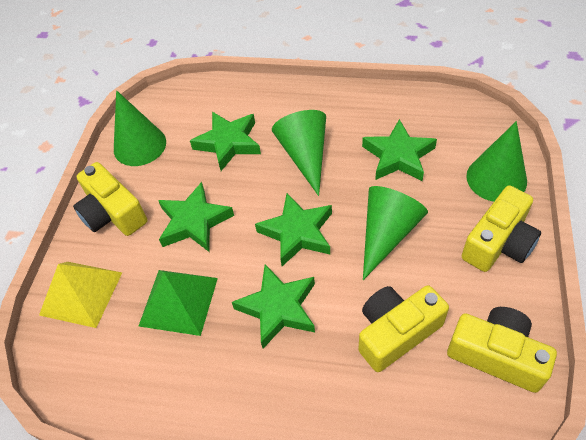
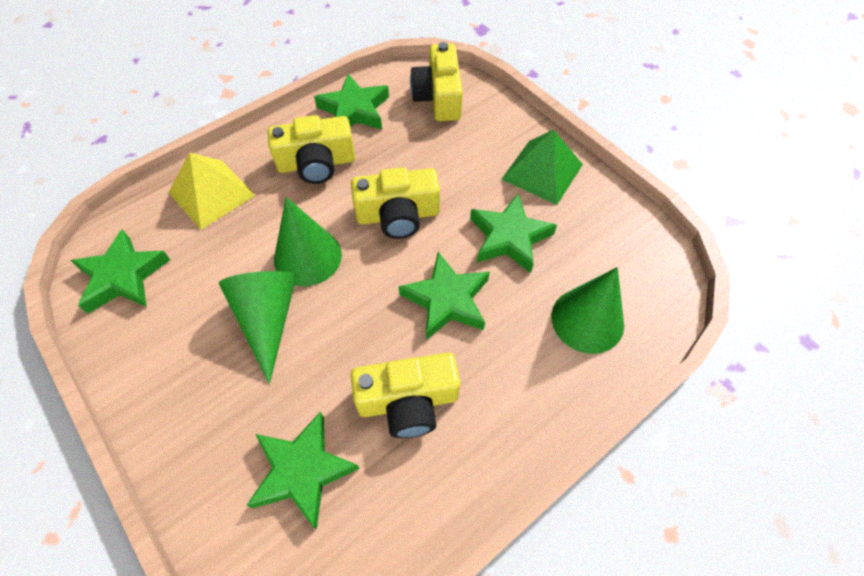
green cone: [114,90,166,166] [272,110,326,196] [363,186,428,280] [466,121,527,202] = 4 -> [219,271,296,384] [274,197,342,286] [551,267,624,354] = 3

